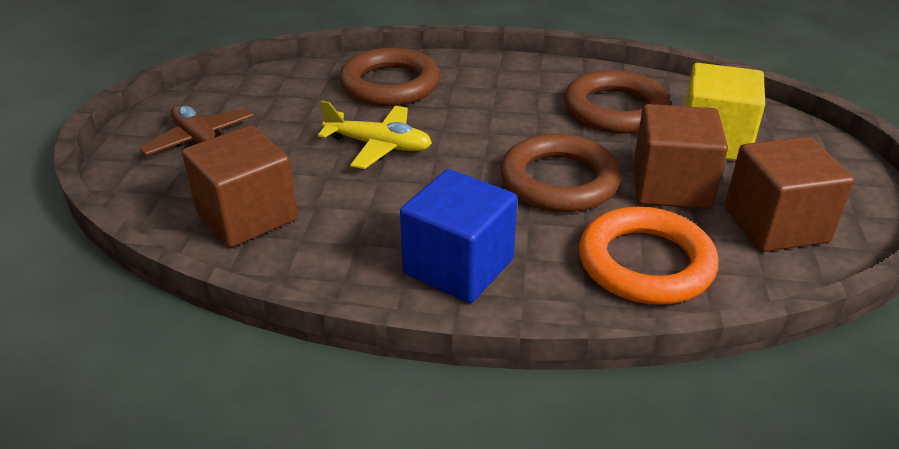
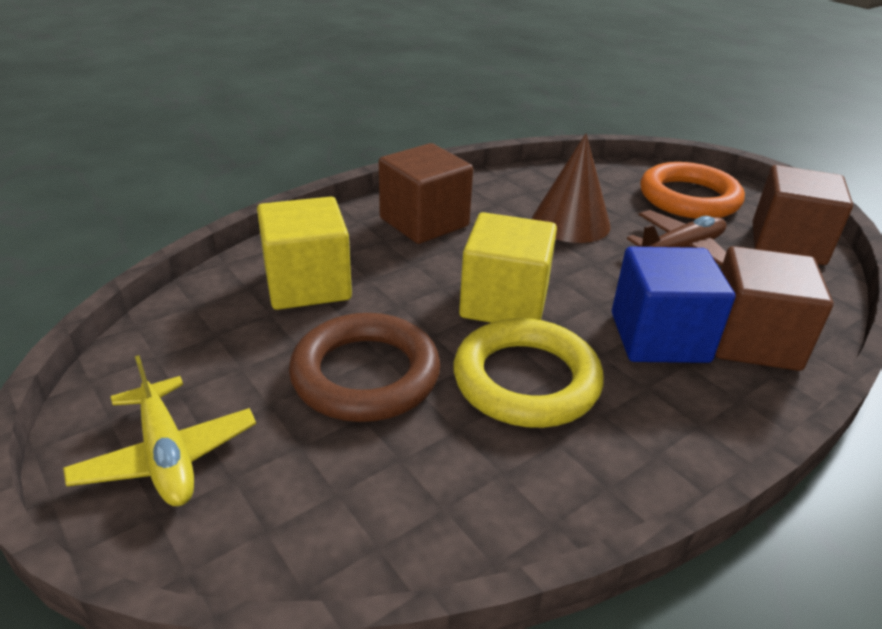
brown cone: none = 0 -> [532,133,611,243] = 1
brown ring: [340,48,440,106] [500,134,621,212] [564,70,671,134] = 3 -> [289,313,440,422] = 1
yellow cube: [685,63,765,161] = 1 -> [257,197,352,310] [459,212,557,323] = 2
yellow ring: none = 0 -> [454,318,604,428] = 1

